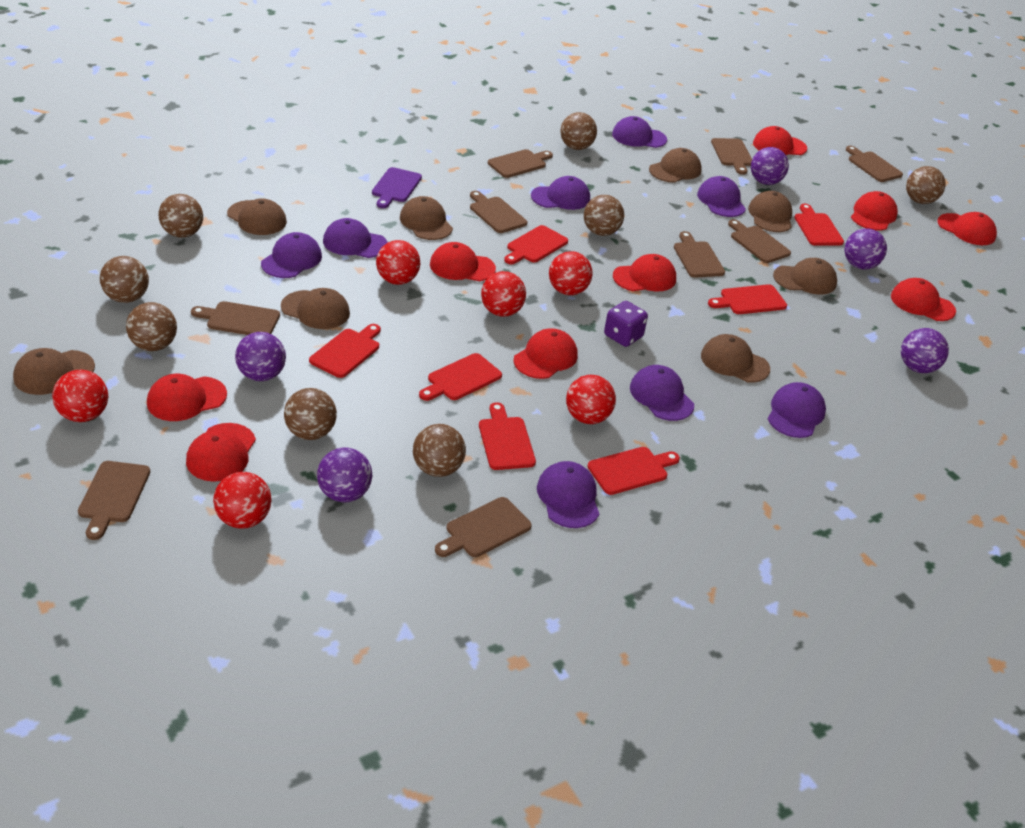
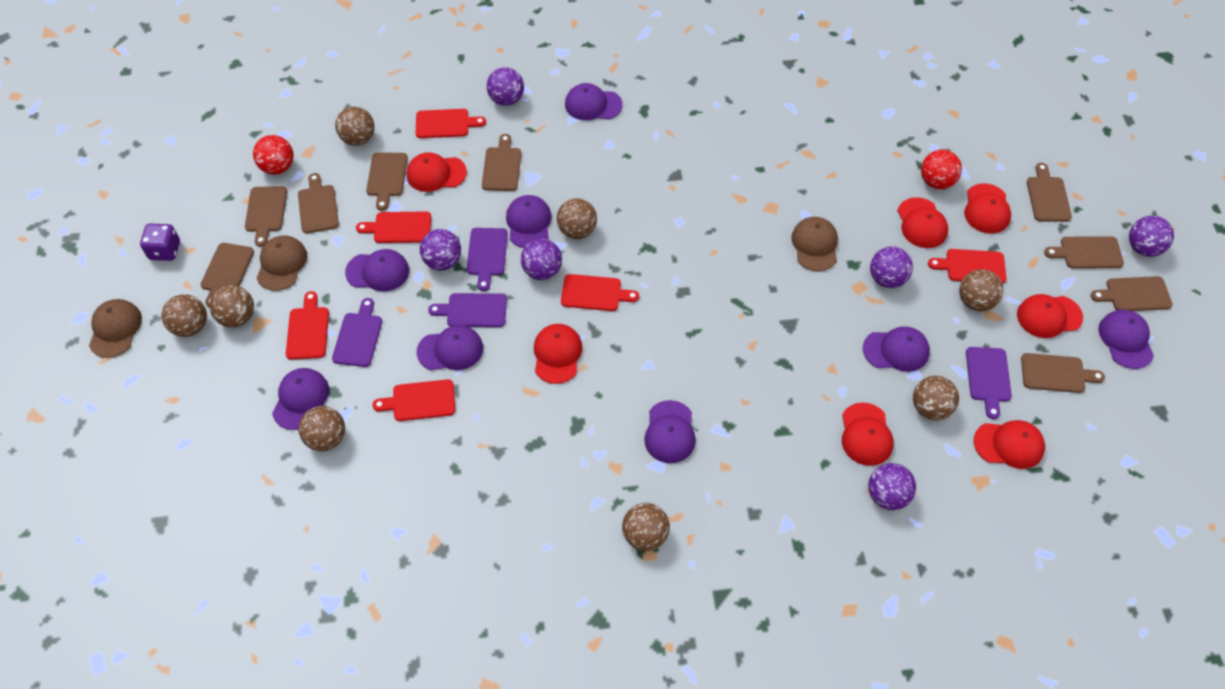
brown cap: [13,348,95,395] [227,198,287,235] [281,288,350,329] [400,196,453,240] [649,148,702,183] [701,334,770,383] [748,191,792,232] [773,258,837,295] = 8 -> [89,299,142,358] [257,236,307,291] [791,217,838,271] = 3
purple ball: [235,332,286,381] [317,447,372,502] [751,147,789,185] [844,228,887,270] [901,328,949,373] = 5 -> [420,229,461,271] [487,67,524,106] [521,239,562,280] [868,463,916,510] [870,246,913,288] [1129,216,1174,257] = 6
purple cutting board: [372,167,422,208] = 1 -> [332,298,382,367] [428,293,507,327] [467,228,508,291] [966,347,1012,419] = 4
red ball: [52,370,108,422] [213,472,272,529] [376,240,420,285] [481,271,526,317] [549,251,593,295] [566,375,616,424] = 6 -> [253,135,294,175] [921,149,962,189] = 2
red cap: [147,374,227,421] [186,423,256,482] [430,242,496,281] [513,328,577,379] [613,254,676,291] [753,126,807,155] [851,191,898,231] [891,278,956,321] [937,212,997,245] = 9 -> [406,152,467,192] [534,324,582,384] [842,402,894,466] [897,197,948,248] [964,183,1011,233] [974,420,1045,469] [1017,294,1083,338] = 7
red cutting board: [309,324,381,378] [419,353,502,401] [479,402,536,470] [504,225,568,264] [587,447,680,495] [708,284,787,314] [794,204,844,246] = 7 -> [286,291,329,360] [356,211,431,243] [372,379,455,421] [415,109,486,138] [561,274,639,311] [928,249,1007,283] = 6

